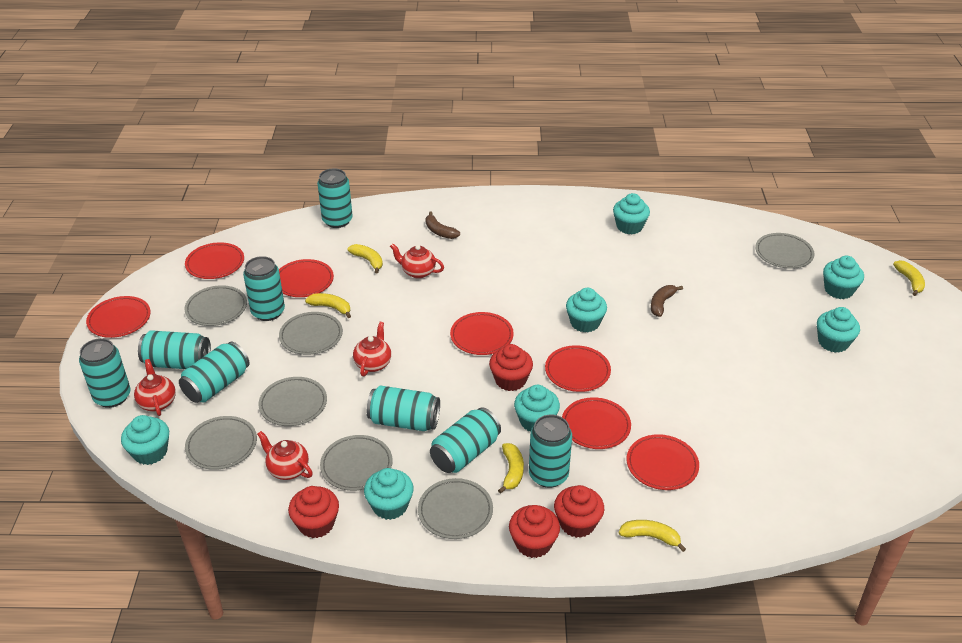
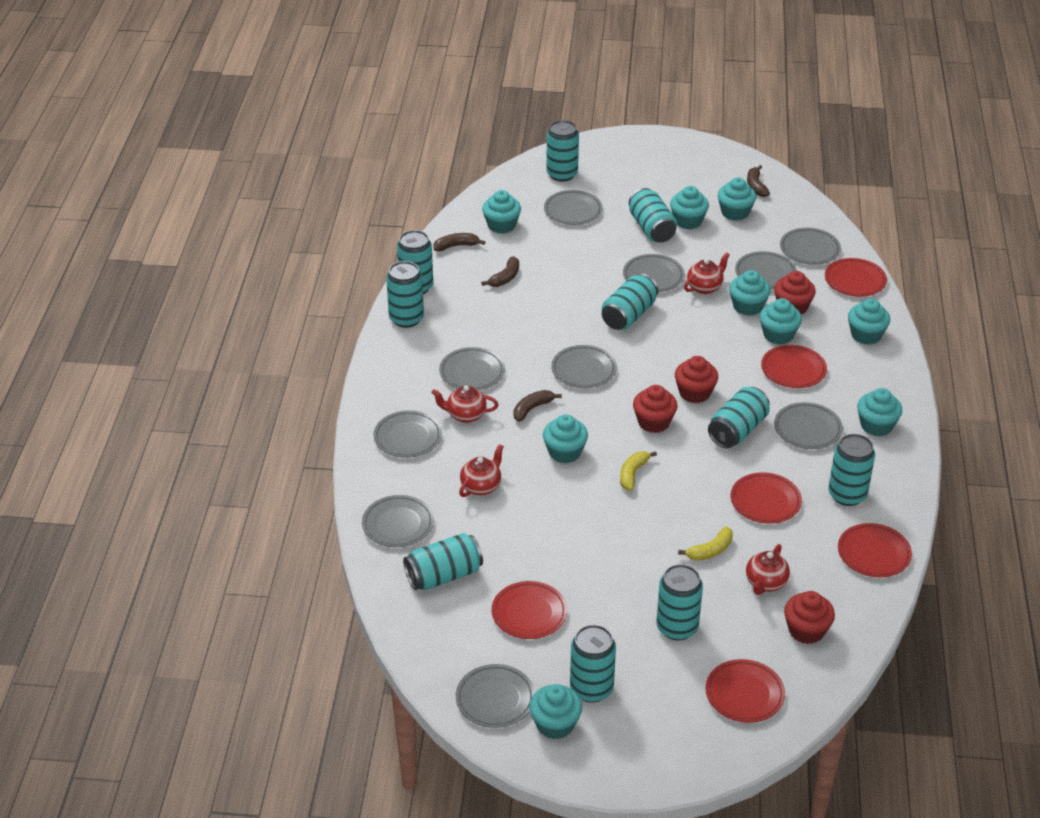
brown banana: [426,212,460,239] [651,285,683,317] = 2 -> [433,233,485,251] [481,256,519,287] [514,390,562,422] [747,165,770,197] = 4
grey plate: [184,285,247,326] [185,416,257,470] [258,377,327,426] [279,312,343,355] [320,435,393,491] [418,478,493,539] [755,233,815,269] = 7 -> [362,495,434,547] [374,410,442,458] [439,347,505,390] [456,664,535,728] [544,190,603,225] [551,345,617,388] [623,254,685,292] [735,251,797,289] [774,402,843,449] [780,228,841,265] = 10
red plate: [86,296,151,338] [185,242,244,279] [279,259,334,297] [450,312,514,355] [545,345,611,392] [562,397,631,449] [627,434,699,490] = 7 -> [492,581,567,639] [705,659,785,723] [731,472,802,524] [761,345,827,388] [825,258,887,297] [838,523,912,577] = 6
turquoise can: [79,338,131,408] [138,330,211,369] [179,342,249,403] [243,256,285,321] [317,168,353,228] [367,385,440,431] [430,407,501,473] [529,415,572,488] = 8 -> [386,261,424,328] [397,230,433,294] [403,533,483,590] [546,120,579,182] [570,625,616,703] [602,273,658,330] [629,188,677,242] [656,564,703,641] [708,387,770,448] [828,434,875,506] = 10
turquoise cupcake: [121,415,169,465] [364,468,414,520] [514,385,560,432] [566,288,607,332] [613,193,650,234] [817,307,860,353] [823,256,864,299] = 7 -> [482,190,521,234] [529,684,582,739] [543,414,588,463] [670,186,709,229] [718,177,756,221] [729,270,771,316] [760,298,802,345] [848,298,890,345] [857,388,902,437] = 9
yellow banana: [305,293,351,318] [348,244,383,273] [498,443,524,494] [619,520,686,552] [893,260,925,296] = 5 -> [620,451,657,491] [678,527,733,561] = 2

